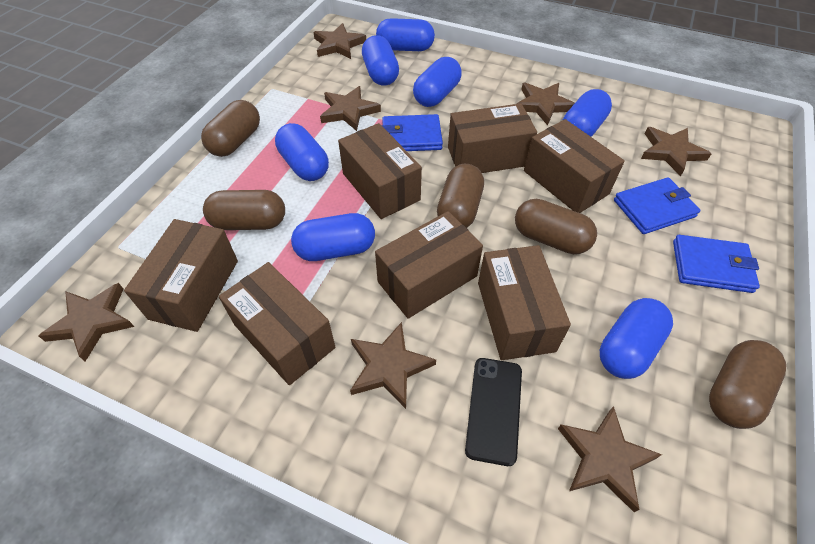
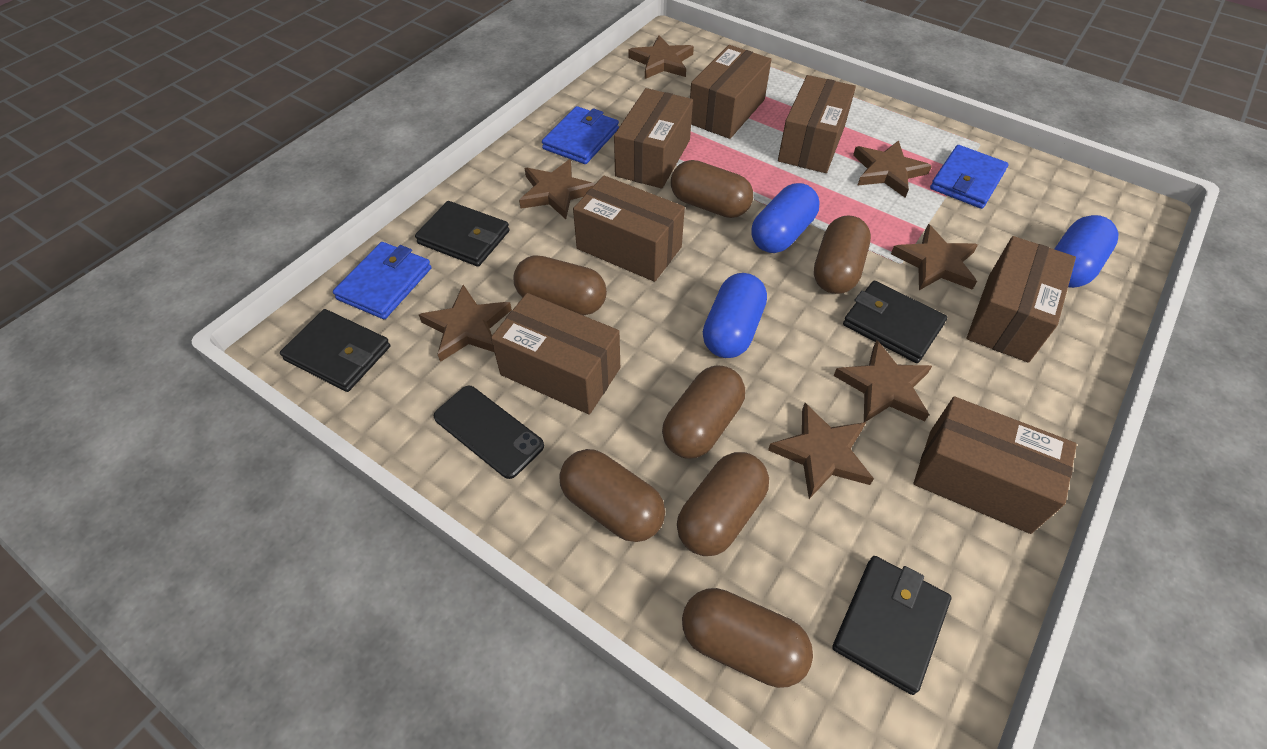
black wallet: none = 0 -> [280,309,390,392] [415,201,510,267] [832,556,951,695] [843,281,947,363] = 4
blue capsule: [275,123,329,181] [291,213,375,261] [362,35,399,86] [376,18,435,51] [413,57,462,107] [563,89,612,137] [600,298,673,379] = 7 -> [703,273,767,358] [751,183,819,253] [1054,215,1118,288] = 3
brown capsule: [201,100,260,157] [203,190,285,230] [437,164,484,228] [515,199,597,254] [709,340,787,429] = 5 -> [514,255,607,315] [559,449,665,542] [662,365,745,458] [671,160,753,218] [677,452,769,556] [682,588,813,688] [814,215,871,294] = 7

